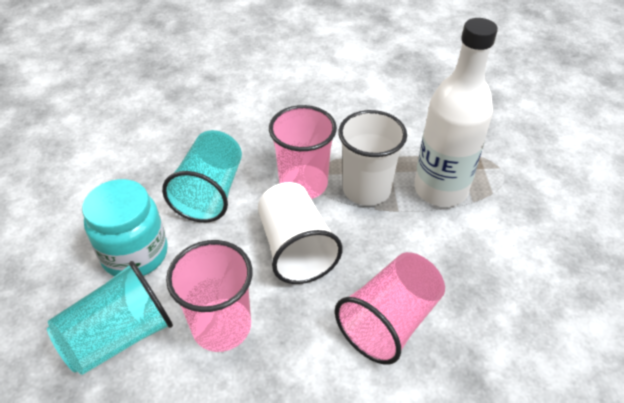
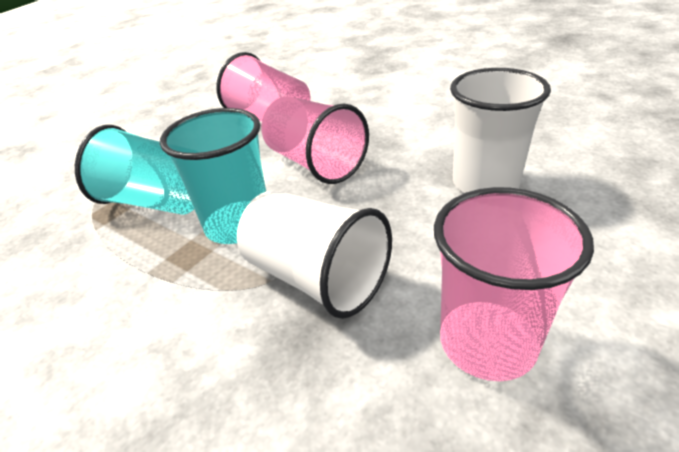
turquoise jar: [82,179,168,276] = 1 -> none = 0
white bottle: [414,18,498,207] = 1 -> none = 0

